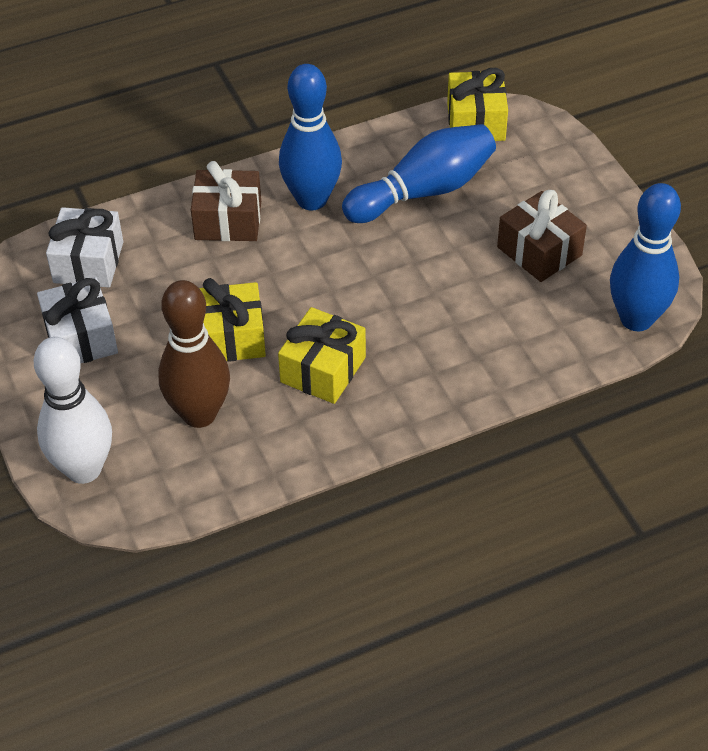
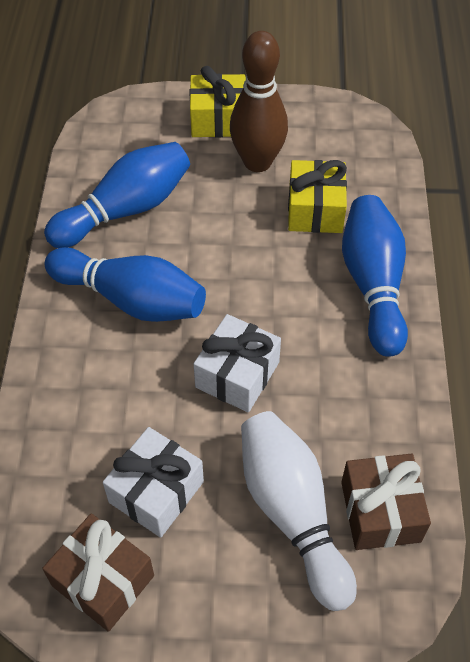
yellow gift: [199,278,266,362] [278,307,366,404] [447,68,508,141] = 3 -> [189,66,246,137] [288,160,347,233] = 2

